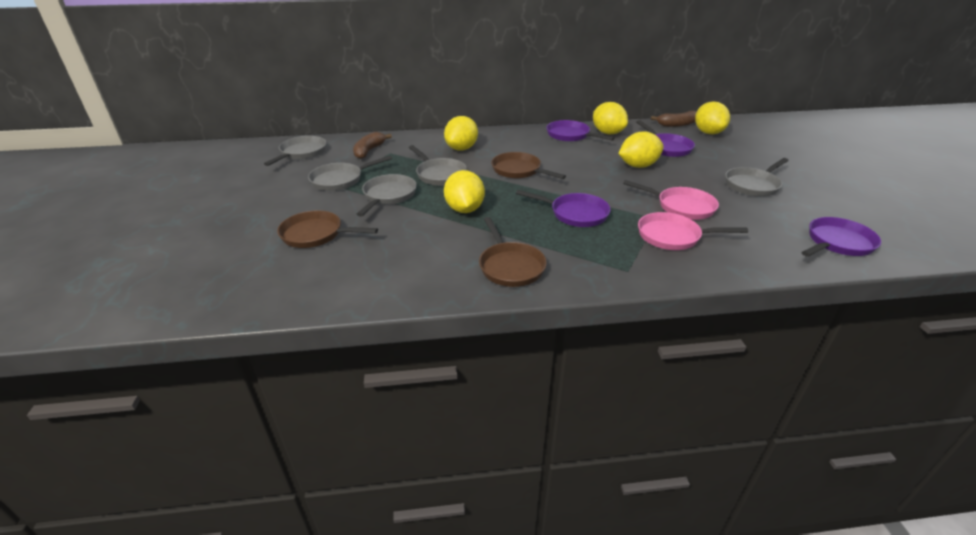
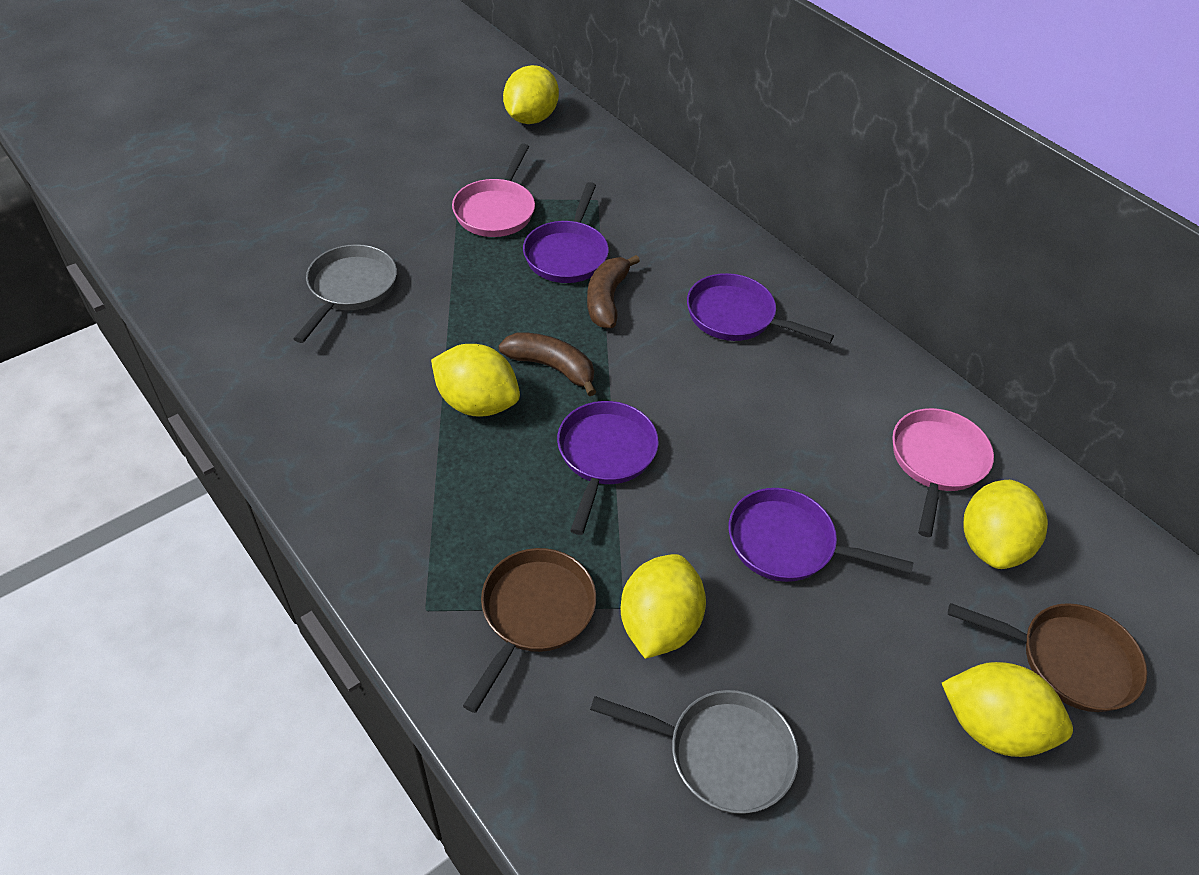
brown pan: [277,210,378,248] [479,217,547,287] [491,152,566,179] = 3 -> [463,548,596,713] [948,603,1147,712] = 2
grey pan: [264,136,327,166] [308,156,392,191] [357,174,417,217] [409,145,467,186] [725,158,789,197] = 5 -> [294,244,397,343] [590,690,799,814] = 2

